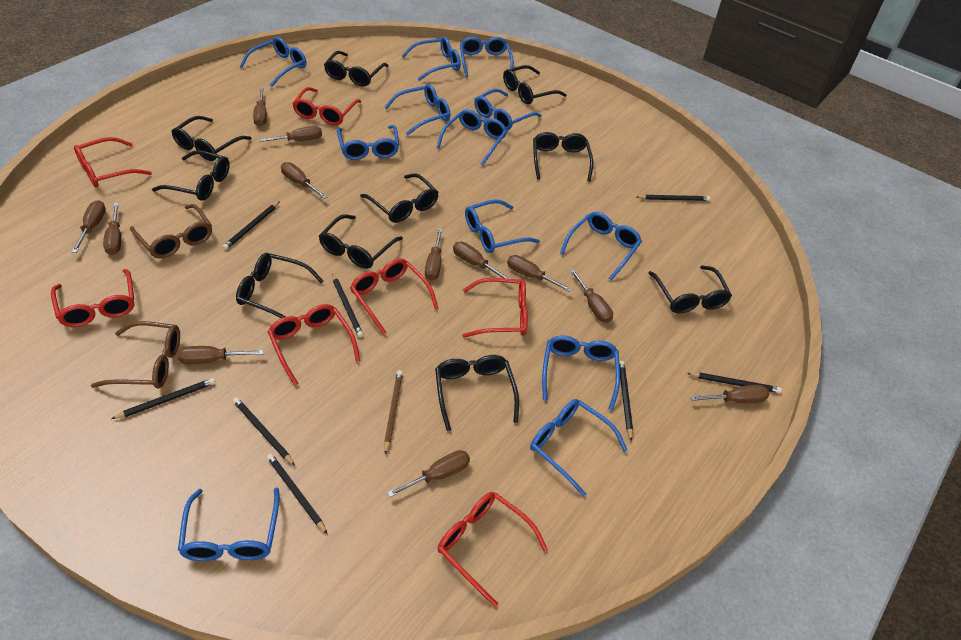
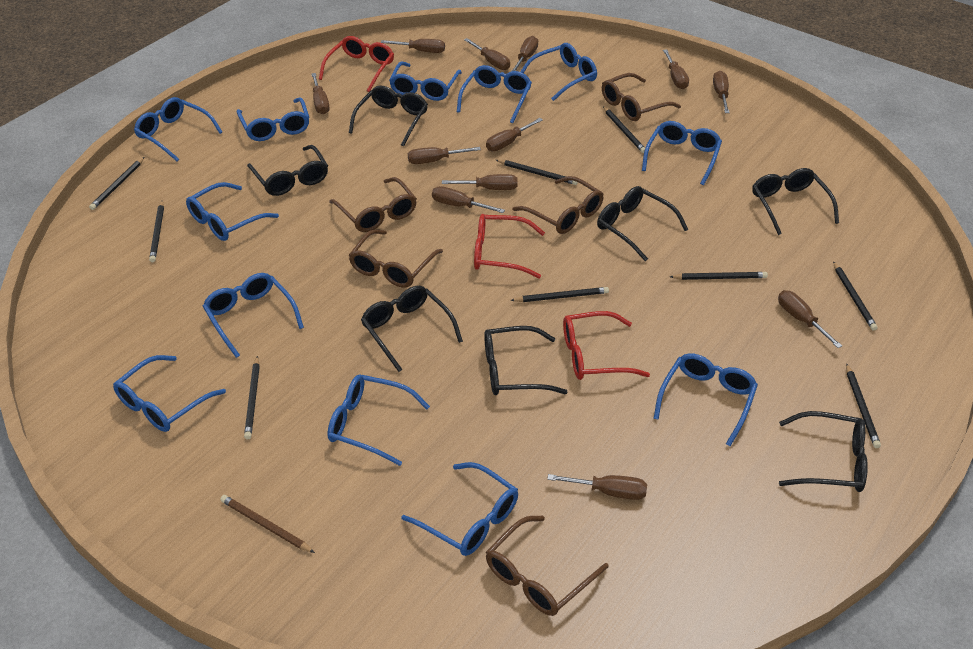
black glasses: [152,150,230,201] [171,116,252,161] [236,253,324,318] [319,214,403,269] [324,51,388,87] [360,173,439,223] [435,355,519,431] [503,65,566,105] [533,132,593,182] [649,265,732,313] = 10 -> [247,145,328,196] [349,85,428,146] [361,286,463,372] [484,326,568,395] [597,186,688,261] [752,168,839,235] [779,411,868,492] = 7
black pencil: [111,378,215,419] [222,202,279,250] [233,397,295,466] [267,453,328,534] [332,273,363,337] [619,361,633,441] [637,195,710,201] [687,372,782,393] = 8 -> [89,157,144,210] [149,201,164,262] [244,356,260,439] [496,160,578,185] [510,287,609,302] [603,106,645,153] [670,272,768,280] [833,261,878,331] [846,363,881,448] = 9
brown glasses: [91,321,180,389] [130,204,212,259] = 2 -> [329,177,417,232] [348,229,443,288] [486,516,609,616] [512,176,604,234] [602,73,681,121] = 5
red glasses: [51,269,134,327] [74,137,152,187] [268,304,360,386] [292,87,361,126] [350,258,438,335] [437,492,548,607] [462,278,528,338] = 7 -> [319,36,394,92] [474,214,545,279] [563,311,650,380] = 3

